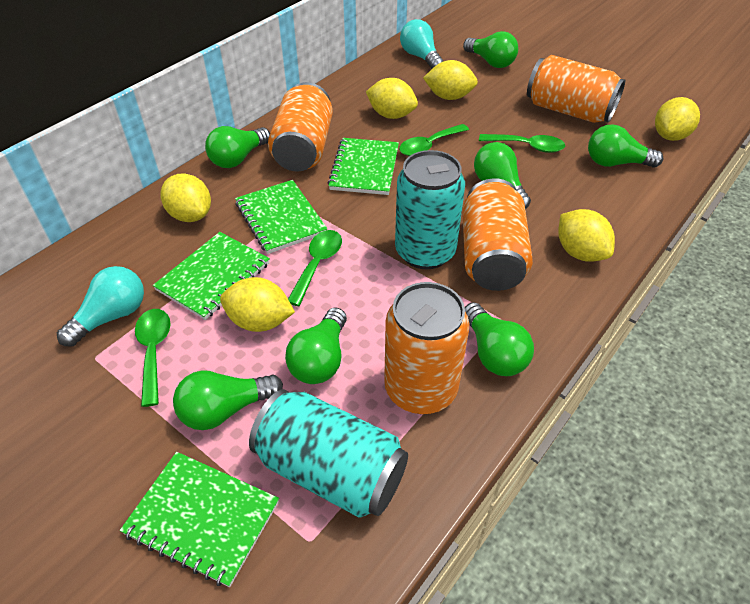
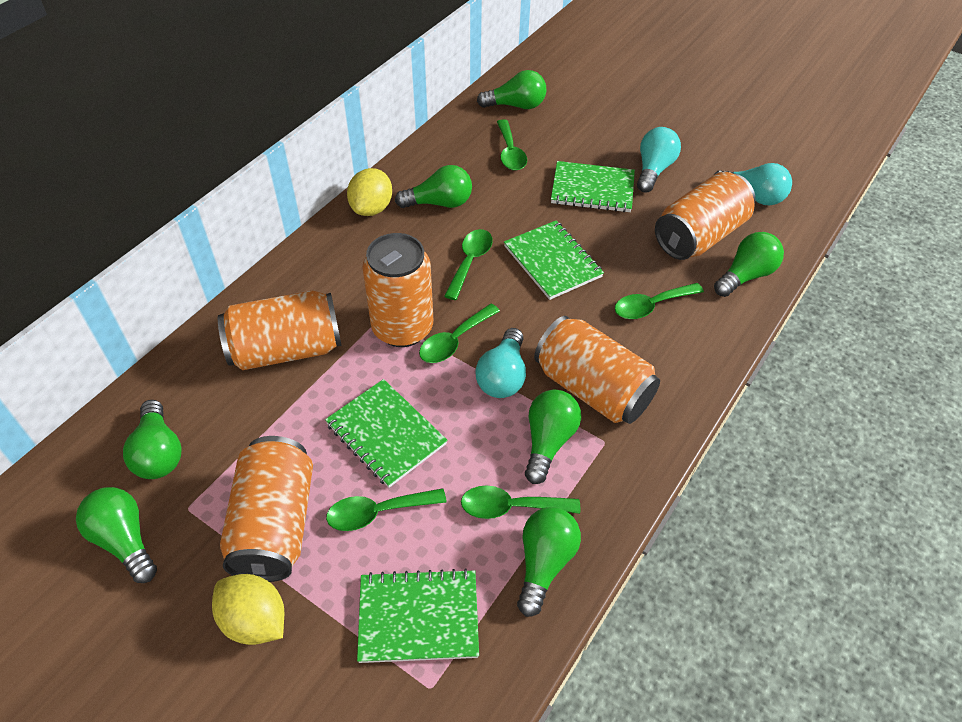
green spoon: [135,309,171,407] [288,230,342,306] [399,124,469,156] [479,134,565,153] = 4 -> [326,488,447,531] [419,304,500,363] [444,229,493,300] [461,485,580,519] [497,119,527,171] [615,283,704,319] = 6
orange can: [268,82,333,172] [384,282,469,414] [462,178,533,291] [527,55,626,123] = 4 -> [218,290,342,370] [220,436,313,582] [362,233,433,347] [534,316,660,424] [655,172,756,260] = 5
turquoise can: [249,389,408,518] [395,150,465,269] = 2 -> none = 0
turquoise light bulb: [57,266,144,347] [400,19,444,69] = 2 -> [475,328,526,398] [637,127,681,192] [714,163,792,205] = 3
yellow lemon: [160,174,211,222] [220,277,295,332] [366,78,418,119] [423,60,478,100] [558,209,615,262] [655,97,700,141] = 6 -> [212,574,284,645] [347,168,392,216] = 2

